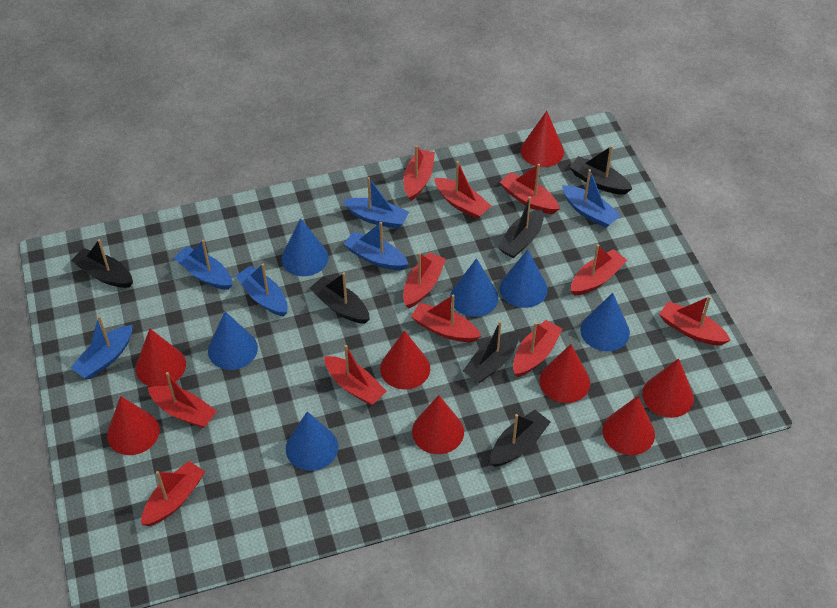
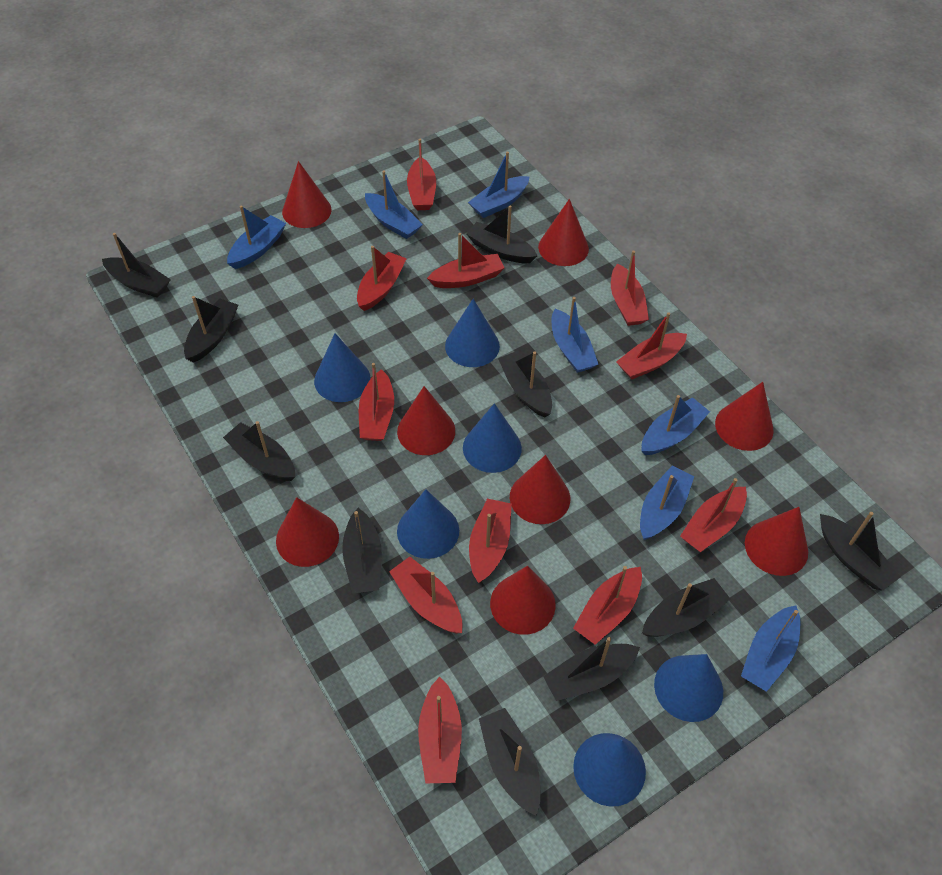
black boat: [71,239,133,288] [310,273,370,324] [463,321,519,383] [490,410,551,467] [498,196,544,258] [569,145,633,195] = 6 -> [102,233,171,298] [184,296,238,363] [223,421,295,481] [342,508,382,594] [466,205,537,263] [479,708,541,816] [498,351,552,417] [543,637,640,701] [642,578,730,637] [820,512,900,591] = 10
blue boat: [71,316,133,379] [173,240,233,290] [235,264,288,316] [342,177,409,229] [344,222,409,270] [562,169,621,228] = 6 -> [227,206,286,269] [365,171,423,239] [468,152,530,218] [552,297,599,373] [640,466,694,540] [641,395,710,455] [741,605,800,692] = 7

